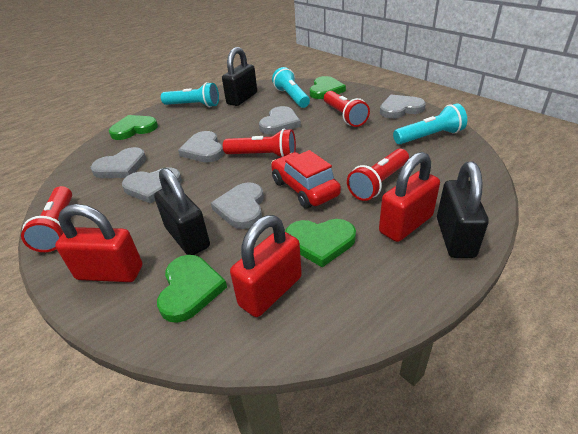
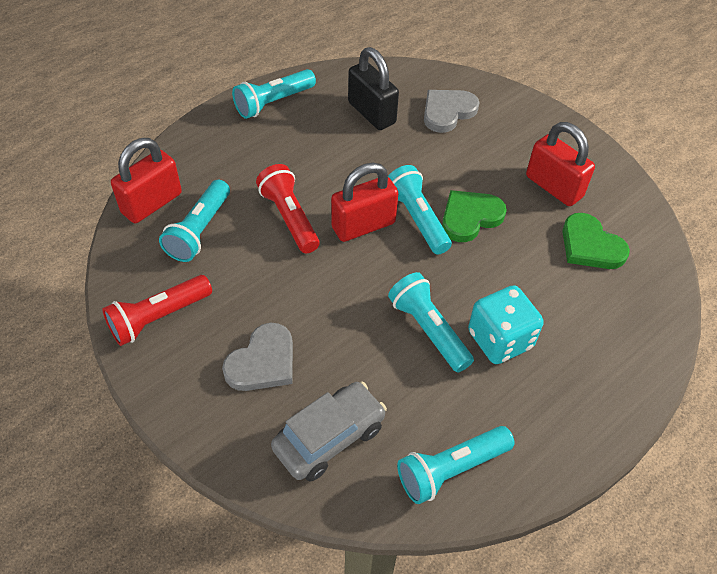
black padlock: [154,168,210,255] [222,47,257,106] [437,162,489,258] = 3 -> [348,47,399,130] = 1
green heart: [109,115,158,140] [157,255,227,323] [285,219,356,267] [310,76,346,99] = 4 -> [442,190,507,242] [562,213,630,269] = 2
grey car: none = 0 -> [271,382,387,481] = 1
grey heart: [91,147,146,178] [122,167,182,204] [178,131,224,162] [211,182,264,229] [259,106,301,134] [380,94,426,119] = 6 -> [222,323,293,391] [424,90,480,133] = 2
red car: [271,150,341,209] = 1 -> none = 0
red flashlight: [21,186,72,252] [223,129,296,157] [324,91,370,127] [347,149,409,201] = 4 -> [102,275,212,346] [256,164,320,253] = 2
turquoise dice: none = 0 -> [468,285,544,364] = 1
turquoise flashlight: [161,82,219,107] [272,67,310,108] [393,103,467,144] = 3 -> [159,180,230,262] [232,69,316,119] [388,165,452,254] [388,272,474,373] [397,426,515,504] = 5

